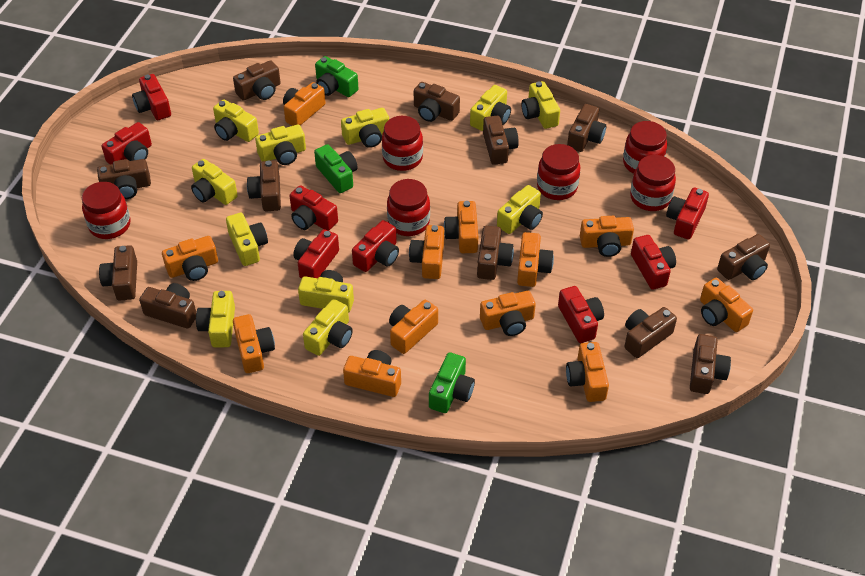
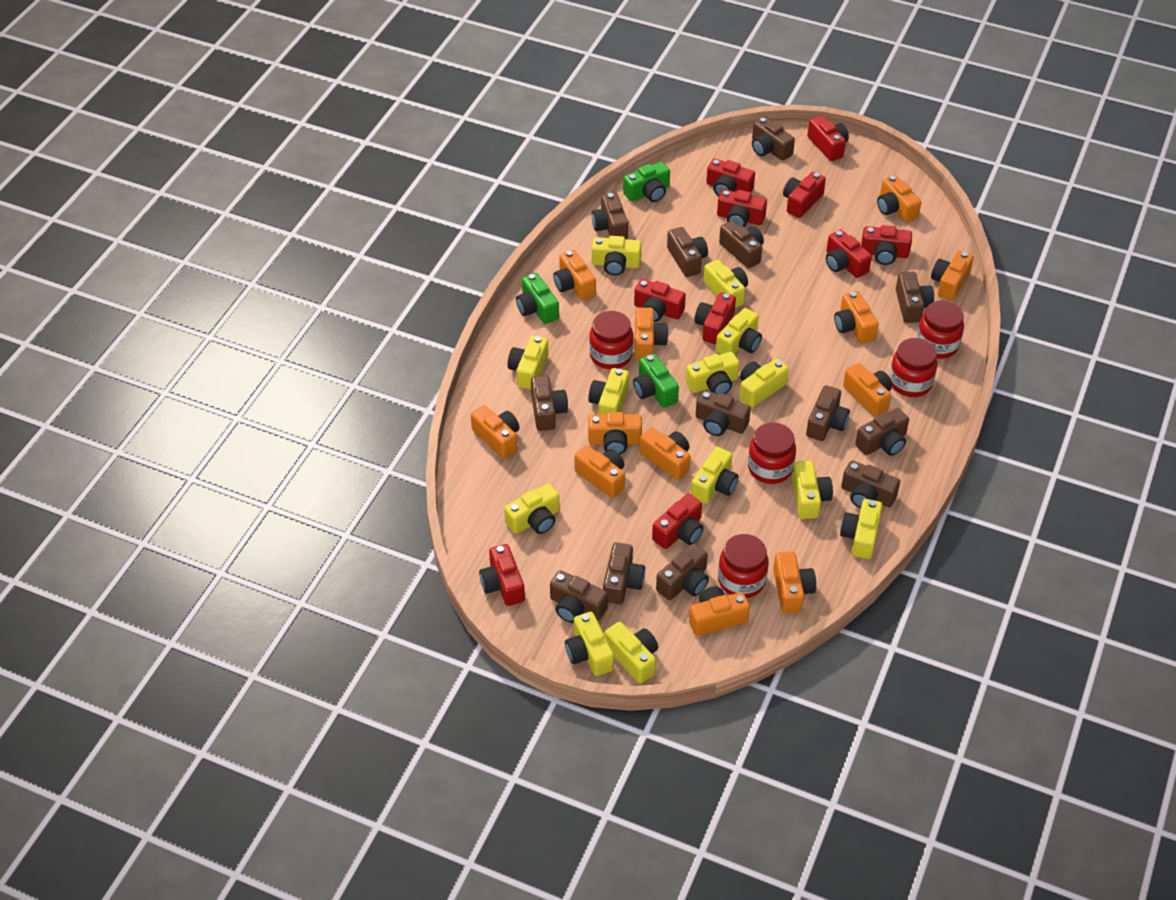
brown camera: [97,159,151,199] [99,245,137,301] [139,283,196,328] [233,60,281,101] [247,161,281,212] [414,82,460,122] [477,226,514,280] [483,116,519,165] [567,104,606,152] [624,307,677,358] [690,334,731,394] [717,234,770,280] = 12 -> [531,376,568,431] [550,570,608,623] [592,193,628,239] [603,542,645,604] [656,543,709,600] [667,227,708,277] [696,390,751,436] [719,220,764,268] [752,117,795,161] [806,385,850,441] [841,460,900,508] [855,408,909,456] [896,272,934,323] = 13
red camera: [102,122,152,164] [132,74,171,120] [290,185,338,231] [293,229,339,279] [352,220,399,272] [558,286,604,343] [631,235,676,290] [666,188,709,240] = 8 -> [479,544,525,606] [634,279,686,322] [652,494,704,549] [694,292,736,344] [706,159,755,196] [717,189,767,227] [783,172,826,218] [808,115,849,161] [826,230,872,278] [861,225,912,265] = 10
red jar: [82,182,131,239] [382,116,423,171] [387,179,430,236] [537,144,581,200] [623,121,667,174] [630,155,676,211] = 6 -> [589,311,633,369] [718,534,769,598] [748,422,796,484] [889,338,937,397] [917,300,964,359] = 5
yellow camera: [191,159,238,205] [196,291,235,347] [213,100,259,142] [226,213,268,266] [255,125,306,165] [298,270,354,313] [303,299,353,356] [341,108,389,148] [470,85,511,131] [497,185,543,234] [521,81,560,129] = 11 -> [504,483,560,534] [508,335,549,389] [565,612,614,676] [588,368,629,415] [592,236,641,276] [605,622,658,683] [686,352,739,394] [691,447,738,504] [703,260,748,308] [716,308,762,355] [740,359,789,408] [792,461,833,519] [840,499,883,559] = 13

